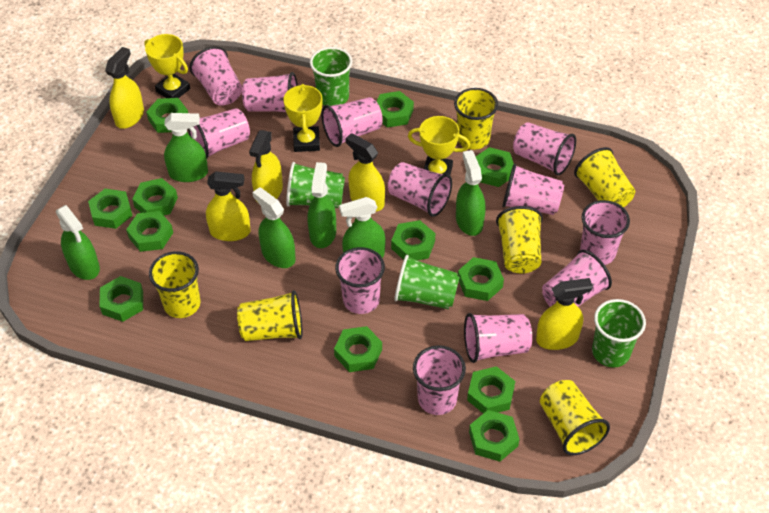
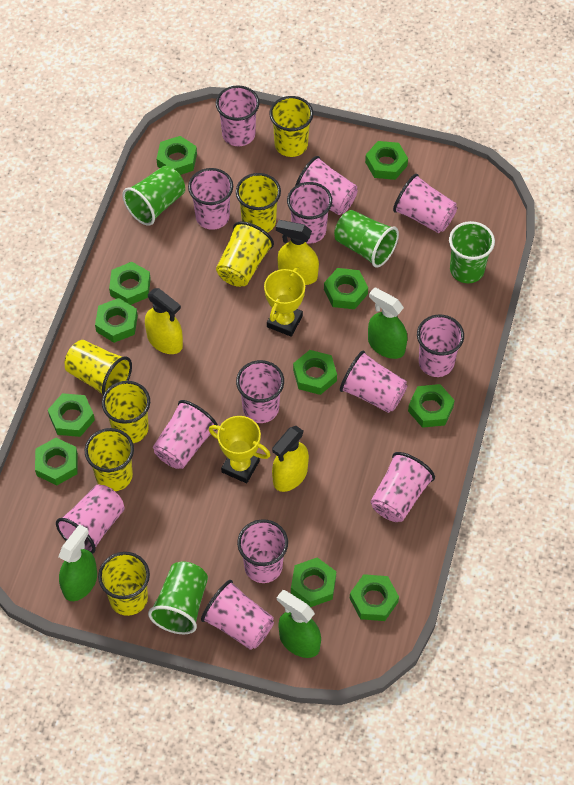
green nut: [88,189,133,229] [99,276,143,322] [126,211,173,252] [132,178,178,215] [146,98,188,133] [334,326,382,372] [376,91,414,128] [391,220,435,260] [458,257,504,301] [467,366,515,414] [469,410,519,462] [475,147,514,187] = 12 -> [35,438,78,485] [48,393,95,437] [95,298,138,343] [109,262,151,305] [157,136,197,175] [291,557,336,607] [293,350,337,395] [324,268,368,309] [350,574,399,621] [365,141,408,180] [408,384,455,428] = 11
green spray bottle: [56,205,100,280] [164,113,208,182] [252,187,296,268] [307,162,336,248] [339,197,385,258] [456,150,486,236] = 6 -> [58,524,97,601] [277,590,321,658] [368,287,407,359] = 3
pink cup: [188,108,250,158] [189,46,242,106] [242,72,298,112] [321,97,383,147] [335,247,385,314] [388,162,452,217] [413,345,466,415] [464,313,532,363] [502,164,564,215] [513,122,576,175] [542,250,612,307] [580,200,630,265] = 12 -> [56,484,124,554] [153,400,218,469] [188,168,233,230] [201,580,274,650] [216,85,260,146] [236,360,284,423] [237,519,288,583] [287,182,332,244] [295,156,358,215] [340,350,408,413] [371,452,435,522] [393,174,457,233] [417,314,464,377] = 13
yellow cup: [149,251,201,318] [237,290,303,341] [454,88,498,150] [496,206,543,273] [540,380,610,455] [574,147,635,207] = 6 -> [65,340,132,395] [85,428,134,491] [98,552,150,616] [102,381,150,443] [216,221,274,287] [236,173,281,233] [269,96,313,157] = 7
yellow spray bottle: [105,47,144,129] [206,171,251,241] [249,130,283,204] [345,133,385,212] [536,278,593,350] = 5 -> [145,288,183,354] [272,426,309,492] [276,220,319,285] = 3
yellow trophy: [144,34,190,98] [283,84,322,152] [408,116,470,175] = 3 -> [209,416,271,483] [264,267,305,337] = 2

